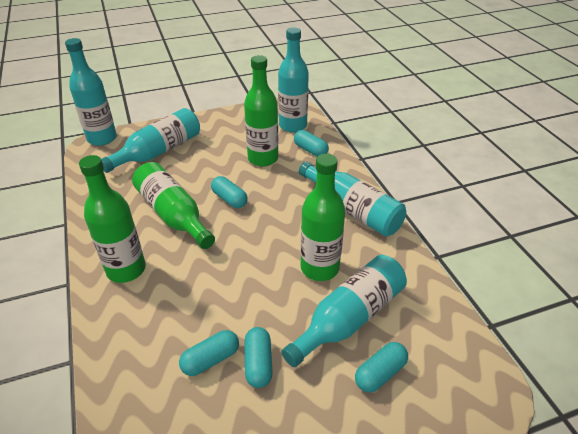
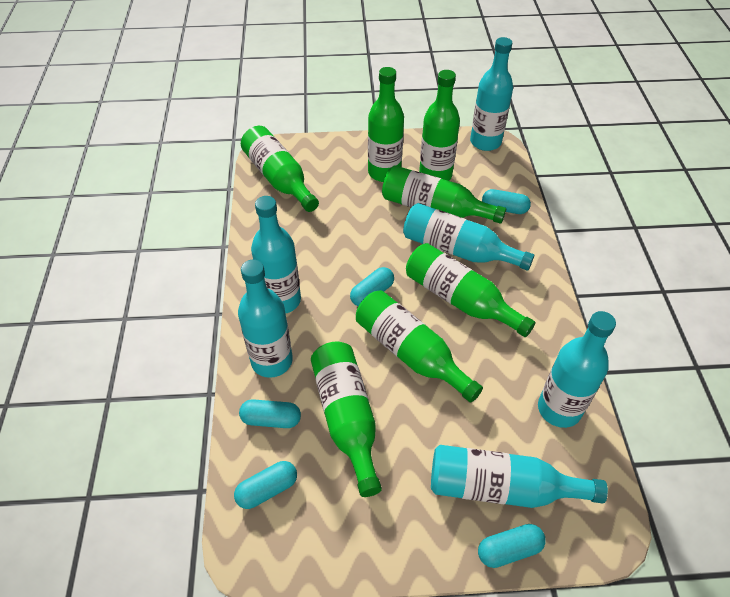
green bottle: [79,155,146,283] [132,162,215,249] [244,55,278,167] [301,154,345,281] = 4 -> [241,126,319,212] [311,342,382,497] [356,290,483,403] [368,67,404,182] [382,165,506,224] [406,243,535,337] [419,70,460,181] = 7
turquoise bottle: [65,38,117,146] [101,108,200,173] [278,28,309,133] [281,255,407,367] [299,162,406,237] = 5 -> [238,260,293,378] [251,196,301,313] [403,203,534,271] [431,445,608,508] [470,37,513,151] [538,311,616,428] = 6

